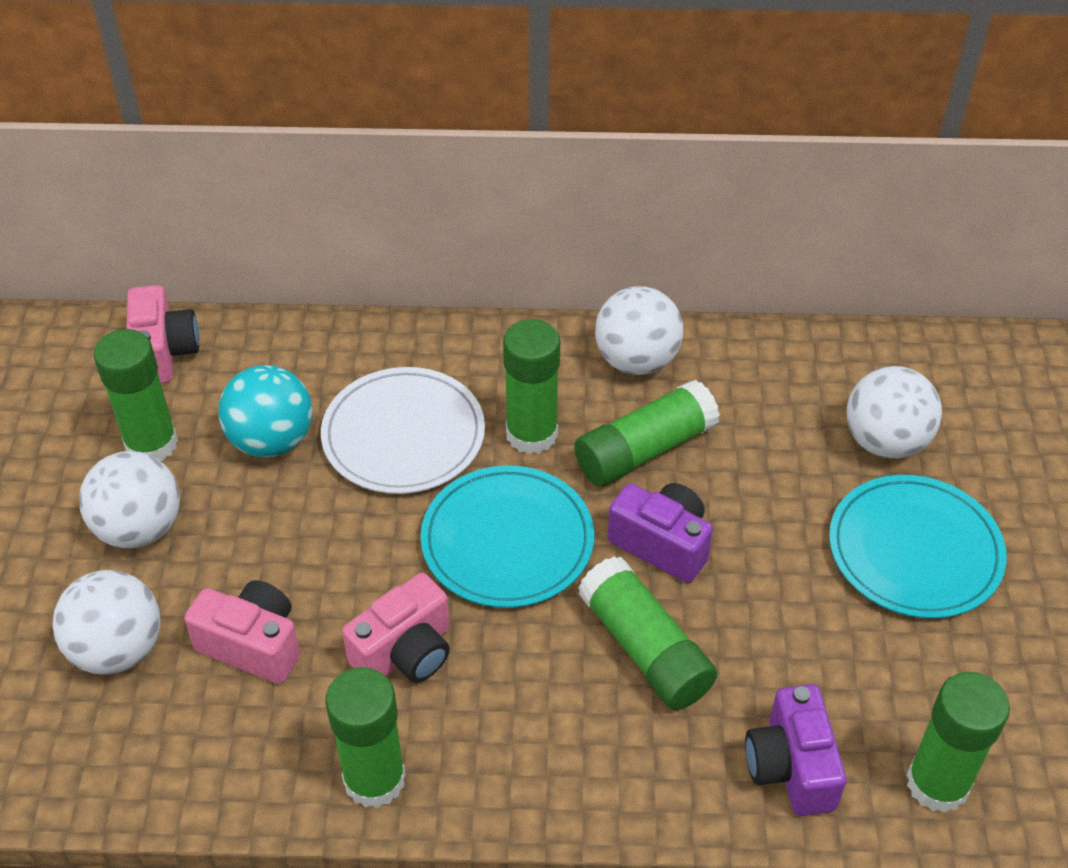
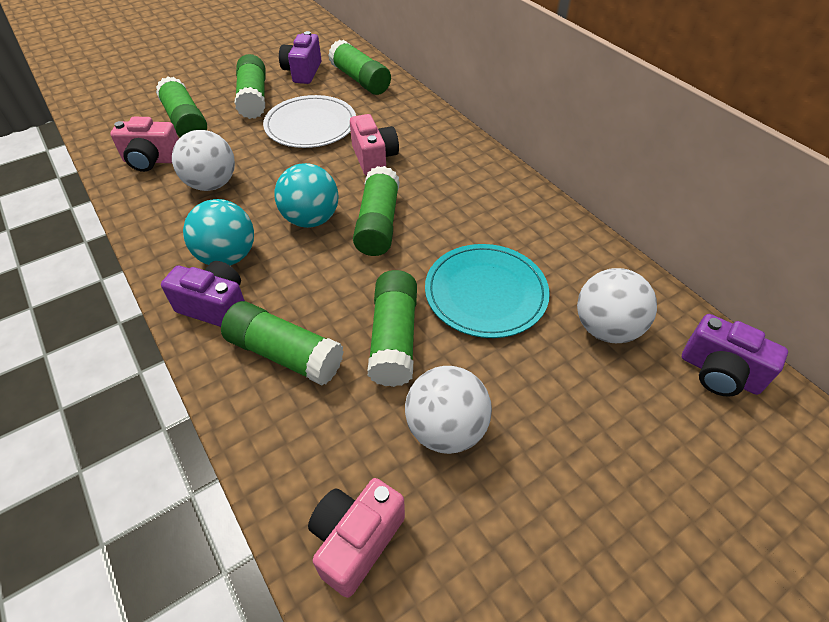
purple camera: [608,483,713,583] [745,684,846,816] = 2 -> [161,261,245,327] [279,31,321,84] [682,314,788,397] = 3
turquoise ball: [219,365,312,458] = 1 -> [183,199,254,266] [274,163,338,228] = 2
turquoise plate: [420,465,594,608] [829,475,1007,618] = 2 -> [425,244,550,338] = 1
white ball: [52,570,161,674] [79,451,180,548] [595,286,683,375] [847,366,942,459] = 4 -> [172,130,235,191] [405,366,492,454] [577,268,657,343] = 3

